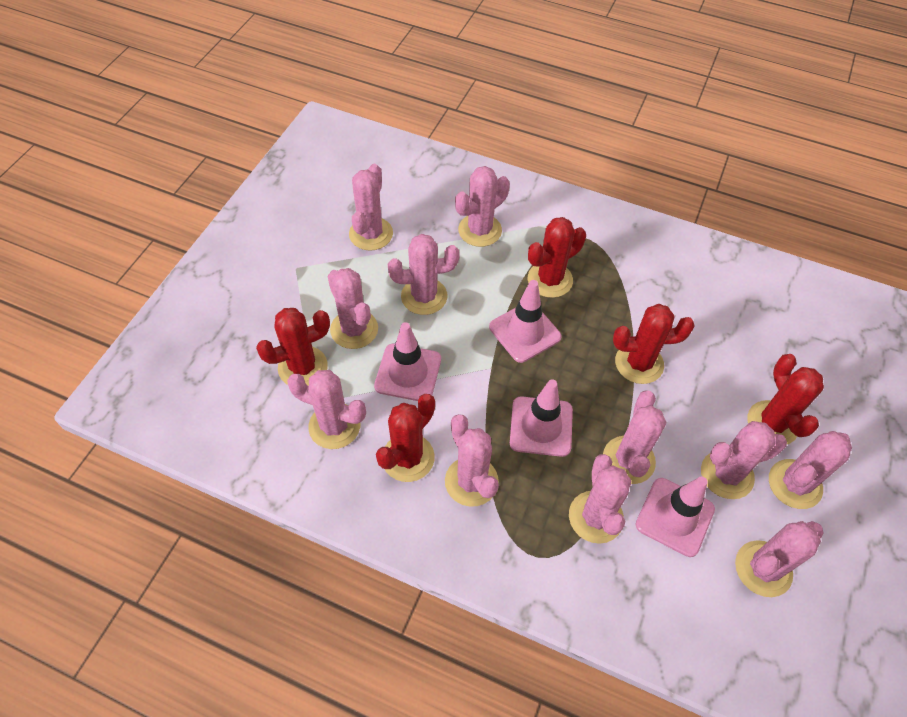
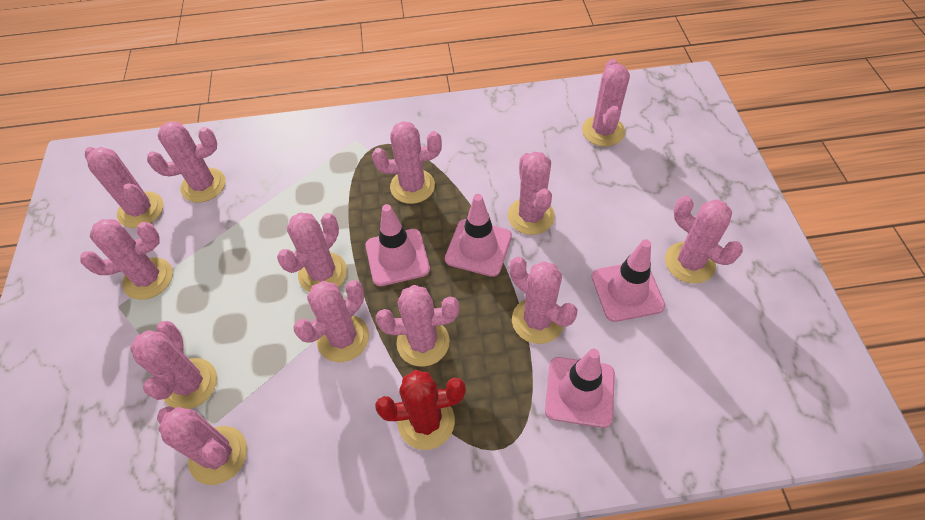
pink cactus: [287,370,366,449] [328,268,378,349] [349,164,393,251] [388,234,460,315] [445,414,499,507] [455,166,510,247] [569,454,631,544] [603,390,666,484] [701,421,787,499] [735,521,824,597] [769,431,852,509] = 11 -> [80,219,173,300] [85,147,164,228] [130,321,217,409] [147,122,225,203] [157,406,247,485] [277,212,347,292] [293,280,369,362] [372,121,442,204] [376,285,459,367] [508,152,555,235] [509,257,577,344] [582,59,630,146] [665,196,743,284] = 13
red cactus: [256,308,330,386] [376,394,435,482] [528,217,586,298] [613,304,695,384] [747,354,824,444] = 5 -> [375,370,466,450] = 1

